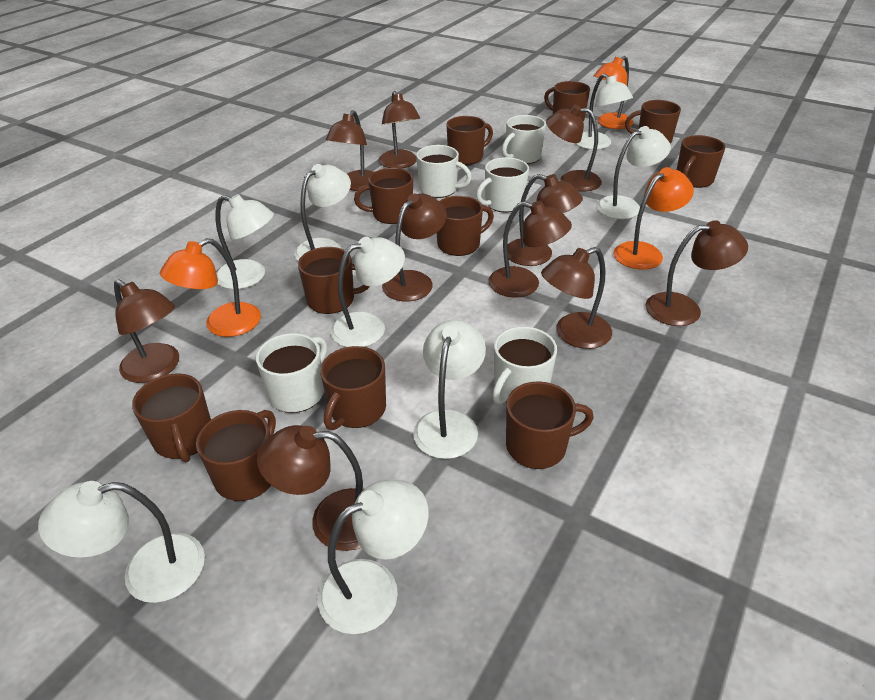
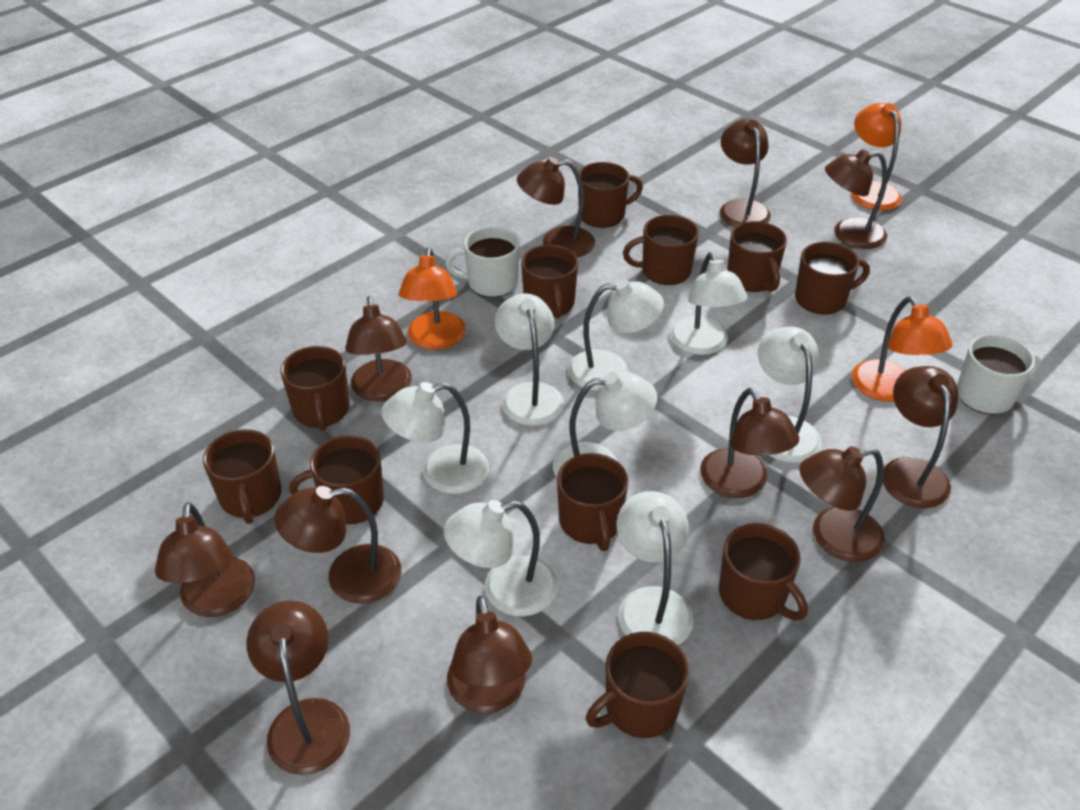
brown lamp: [114,279,179,383] [257,425,363,551] [326,110,374,191] [379,91,420,169] [382,193,447,302] [488,201,572,298] [507,174,583,266] [541,247,612,349] [546,105,602,192] [646,220,748,326] = 10 -> [155,502,255,617] [247,600,350,775] [274,486,401,604] [345,296,412,402] [447,595,532,713] [517,157,595,257] [700,388,799,498] [720,119,771,227] [799,446,885,562] [825,149,887,249] [883,366,958,508] = 11
white mug: [256,333,327,413] [416,145,472,198] [476,157,529,212] [492,327,557,404] [502,115,546,164] = 5 -> [445,226,520,297] [957,334,1041,415] = 2

